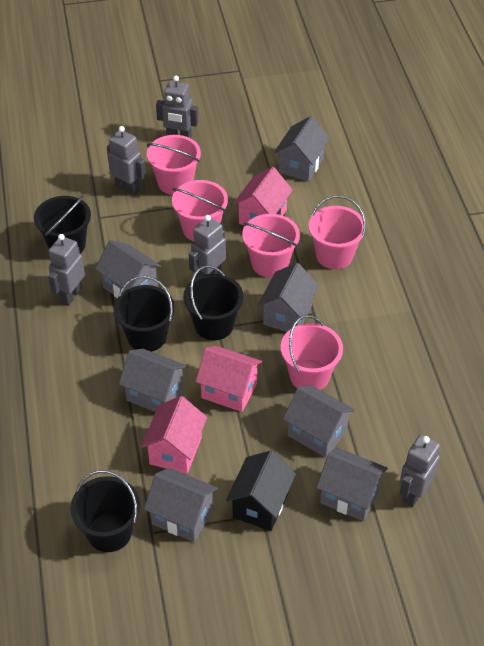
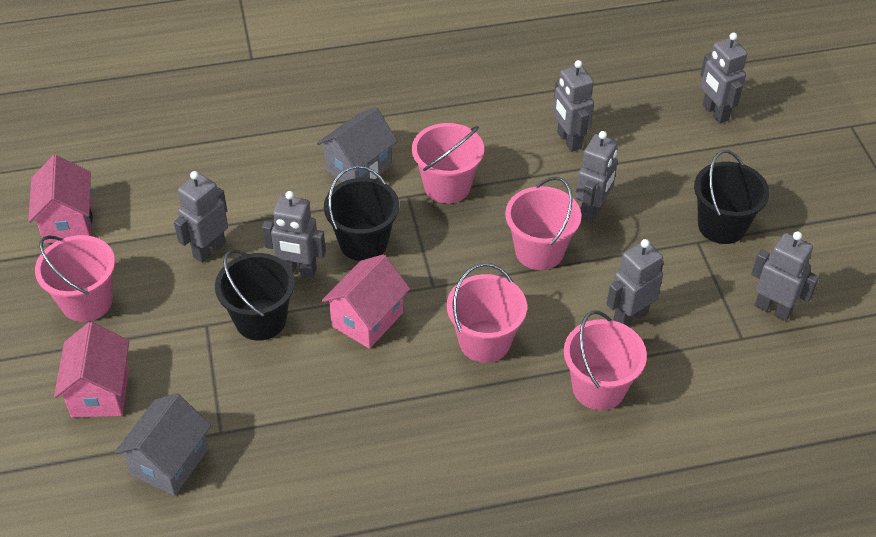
black bucket: [34,195,91,254] [70,470,140,552] [114,276,175,352] [183,265,244,341] = 4 -> [215,249,295,341] [324,165,399,261] [694,150,770,244] = 3
black house: [226,451,296,531] = 1 -> none = 0
grey house: [95,240,161,298] [119,349,187,412] [144,468,218,542] [258,263,319,332] [274,116,330,182] [283,385,355,458] [316,448,388,521] = 7 -> [115,393,211,496] [317,107,398,182] = 2
grey robot: [48,234,85,306] [107,126,146,196] [156,76,198,138] [189,215,226,277] [399,434,440,507] = 5 -> [174,171,228,263] [262,191,326,277] [553,60,594,152] [576,131,618,223] [607,239,664,326] [700,33,748,124] [751,231,819,321] = 7

